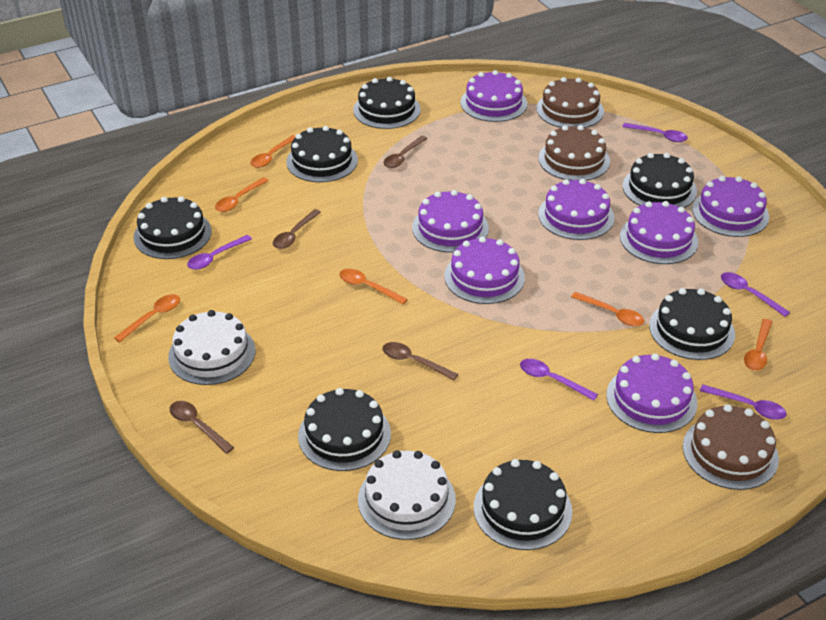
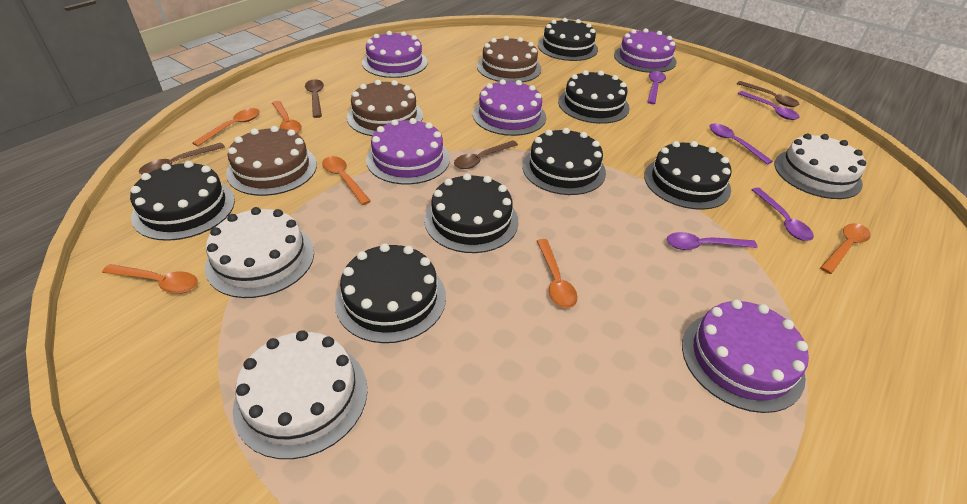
purple cake: [412,190,489,253] [444,236,525,304] [460,70,527,122] [538,179,614,240] [606,353,697,433] [620,201,698,264] [692,176,769,237] = 7 -> [362,31,428,78] [366,118,450,184] [473,79,546,136] [614,28,676,73] [682,299,809,413] = 5
white cake: [168,310,255,385] [358,450,456,540] = 2 -> [205,207,314,298] [233,330,367,459] [774,134,866,199] = 3

